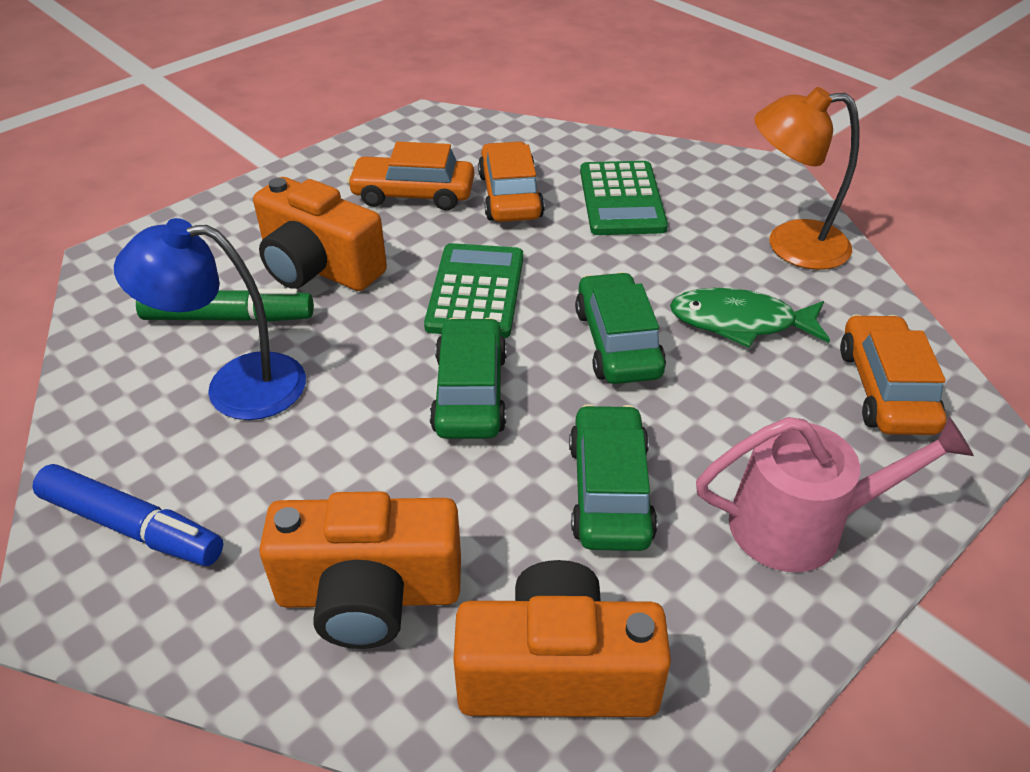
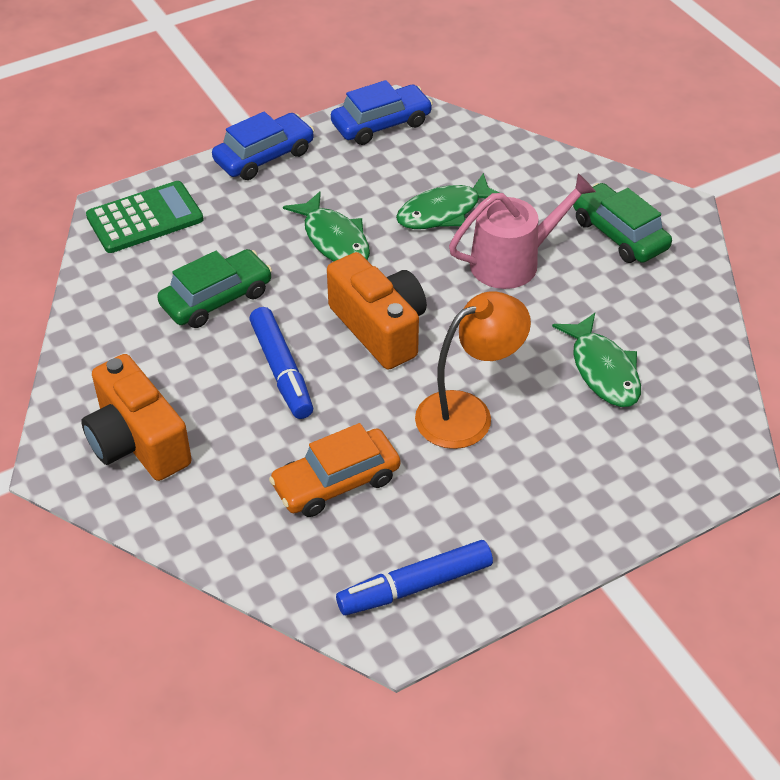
blue car: none = 0 -> [212,112,314,180] [331,80,433,145] = 2
blue lamp: [114,218,306,420] = 1 -> none = 0
blue marker: [32,464,223,566] = 1 -> [249,307,313,419] [336,540,493,615] = 2
green calculator: [424,243,523,338] [580,161,668,235] = 2 -> [86,181,204,253] = 1
green car: [430,318,507,439] [569,404,658,551] [575,272,666,384] = 3 -> [157,249,272,328] [573,183,672,263] = 2
green fish: [670,288,830,347] = 1 -> [283,191,370,262] [396,173,499,229] [552,313,641,407] = 3
green marker: [136,288,314,322] = 1 -> none = 0
orange camera: [253,177,387,291] [259,491,461,649] [453,560,671,717] = 3 -> [81,354,192,481] [327,252,427,370] = 2
orange car: [347,141,474,210] [478,141,545,222] [840,314,946,435] = 3 -> [269,423,400,517] = 1

